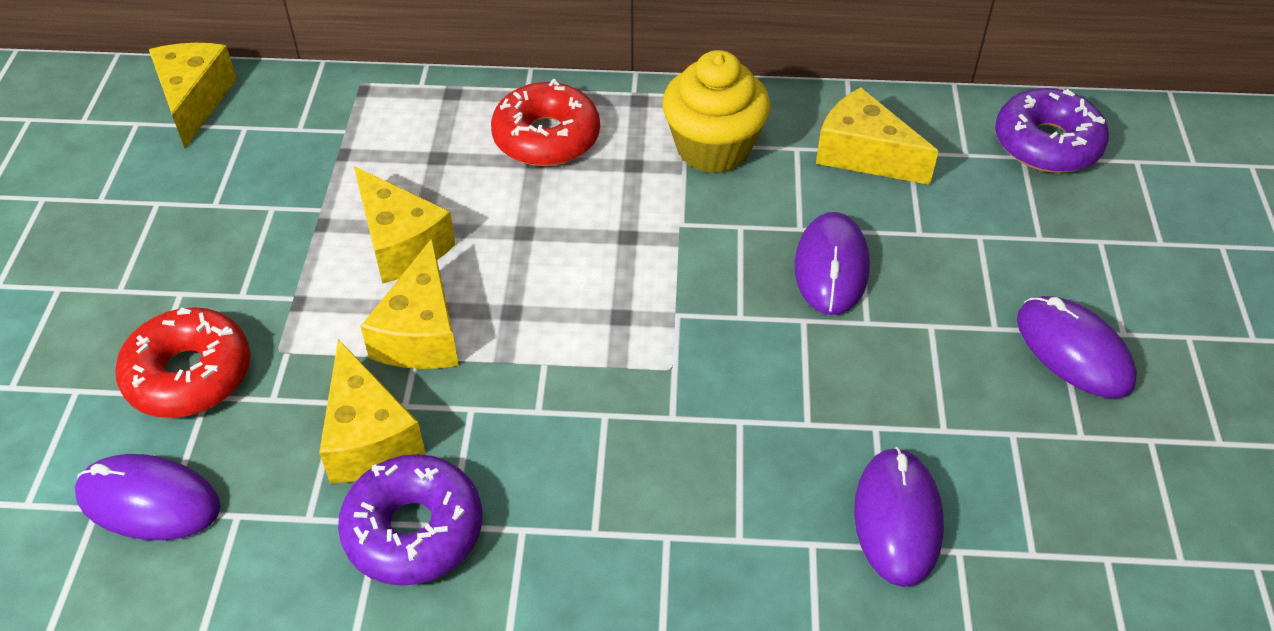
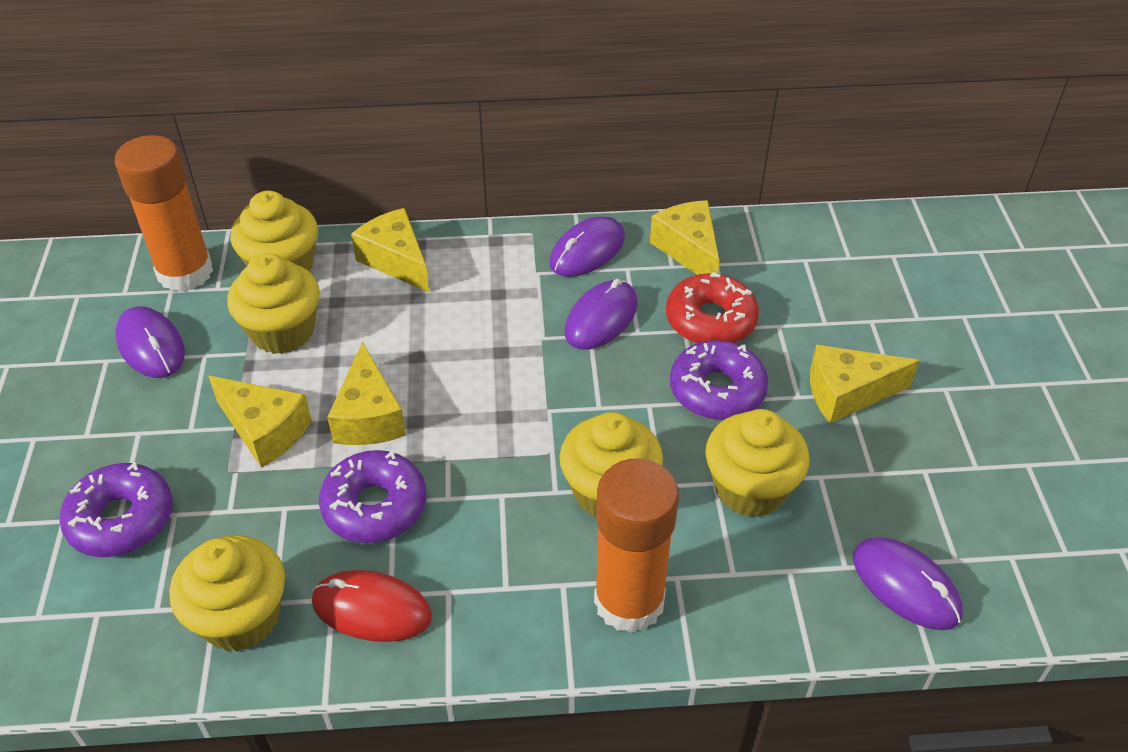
orange glue stick: none = 0 -> [115,135,213,292] [594,458,679,633] = 2
purple donut: [338,454,482,586] [995,88,1109,173] = 2 -> [60,462,173,557] [319,450,426,543] [670,340,768,420] = 3
red donut: [115,307,250,418] [491,79,600,166] = 2 -> [666,272,759,343] = 1
red mouse: none = 0 -> [312,570,432,642] = 1
yellow cupcake: [662,50,770,174] = 1 -> [170,535,285,652] [227,253,320,354] [230,191,318,272] [559,412,663,518] [705,409,809,517] = 5

